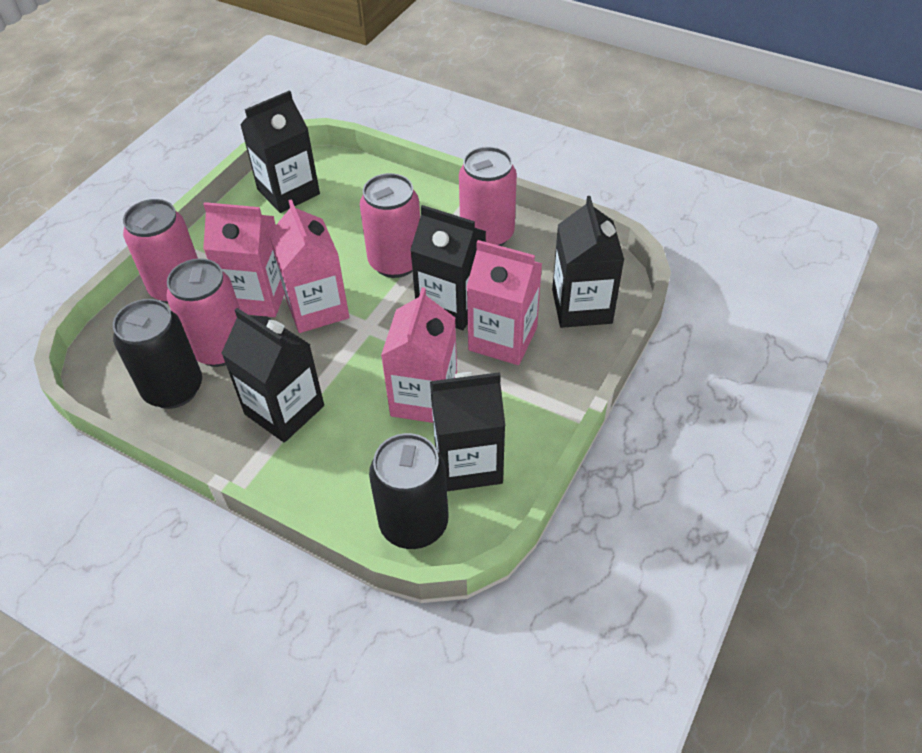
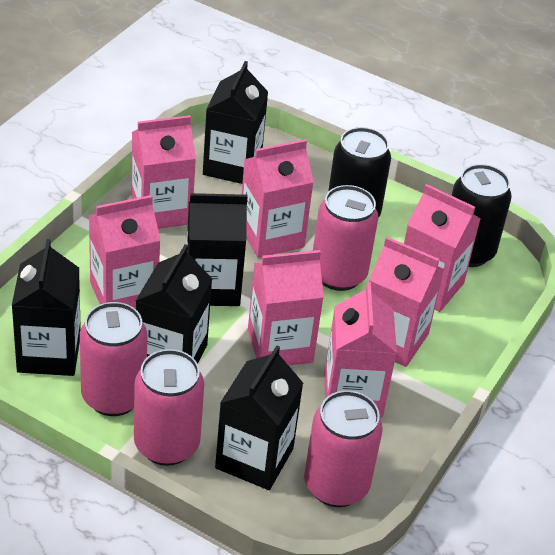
pink carton: [203,202,284,317] [269,199,349,333] [381,287,457,423] [467,240,542,365] = 4 -> [89,195,161,309] [131,115,196,229] [241,139,314,258] [248,250,324,365] [324,282,397,418] [369,237,444,367] [404,184,480,312] = 7

